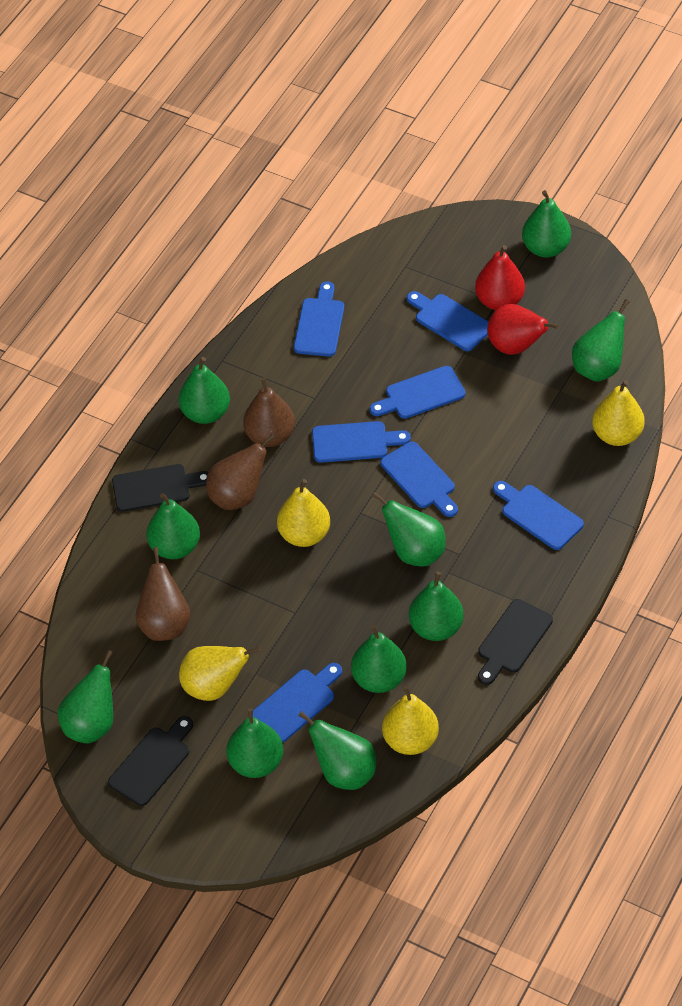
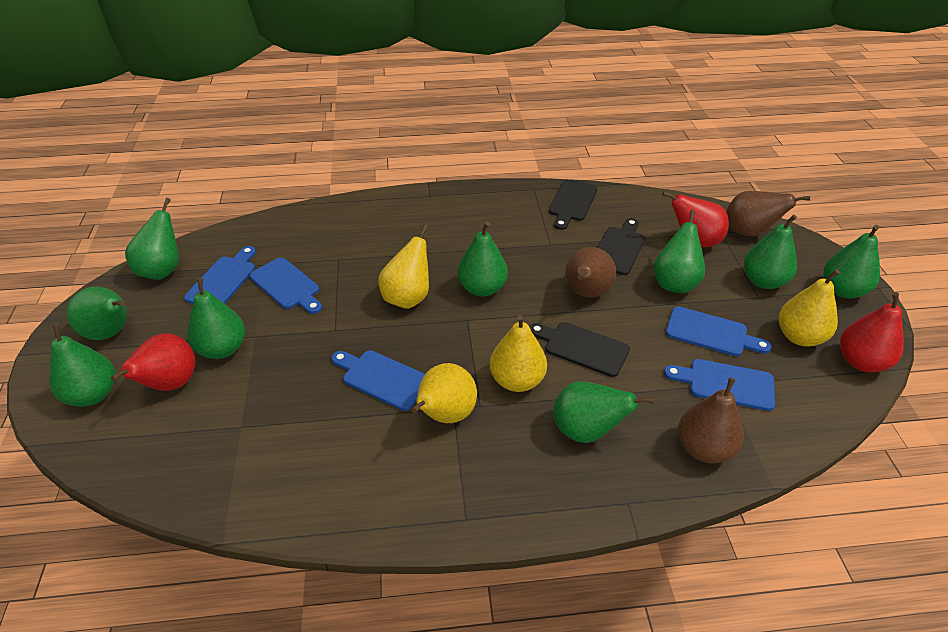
blue cutting board: [253,663,342,743] [294,281,344,357] [312,421,411,463] [370,366,466,419] [380,442,458,517] [407,291,488,351] [493,481,584,550] = 7 -> [184,246,256,304] [250,257,322,314] [331,350,425,411] [664,359,775,411] [666,306,772,356] = 5
green pear: [58,650,113,743] [146,493,200,559] [179,357,230,424] [226,708,283,778] [298,711,376,790] [351,625,407,693] [372,493,446,567] [409,572,464,641] [522,190,571,258] [572,299,630,382] = 10 -> [49,323,115,407] [67,287,127,340] [125,198,179,280] [187,278,245,359] [458,222,508,296] [553,381,654,443] [653,210,705,293] [744,215,797,289] [824,225,880,298] = 9
red pear: [475,245,525,310] [487,304,559,355] = 2 -> [111,333,196,391] [662,191,729,247] [840,292,904,372] = 3

